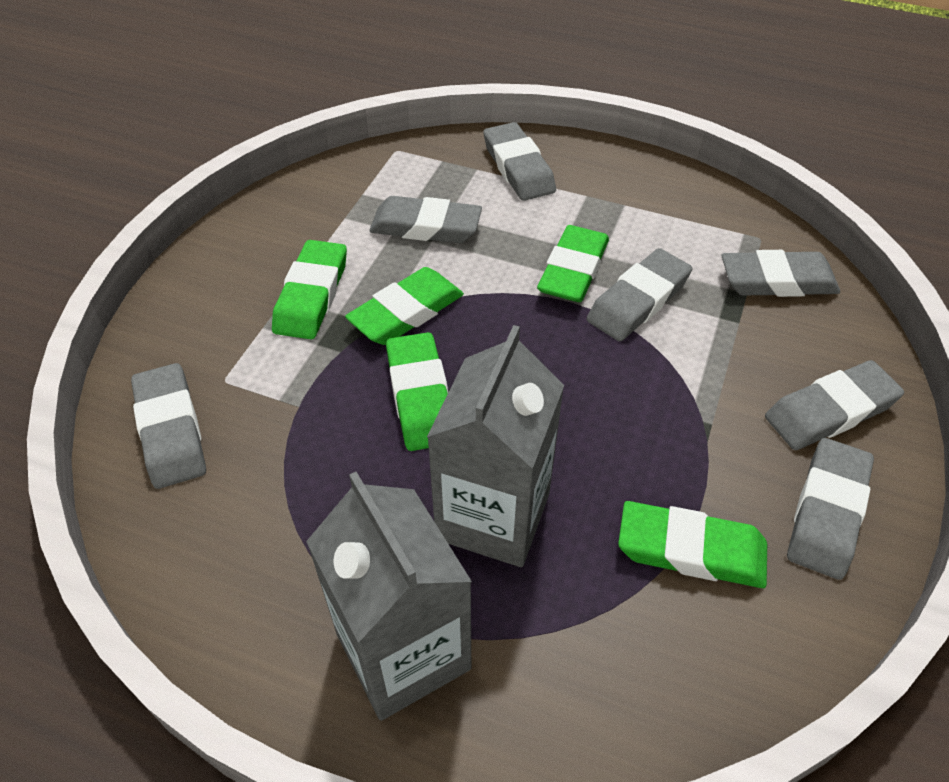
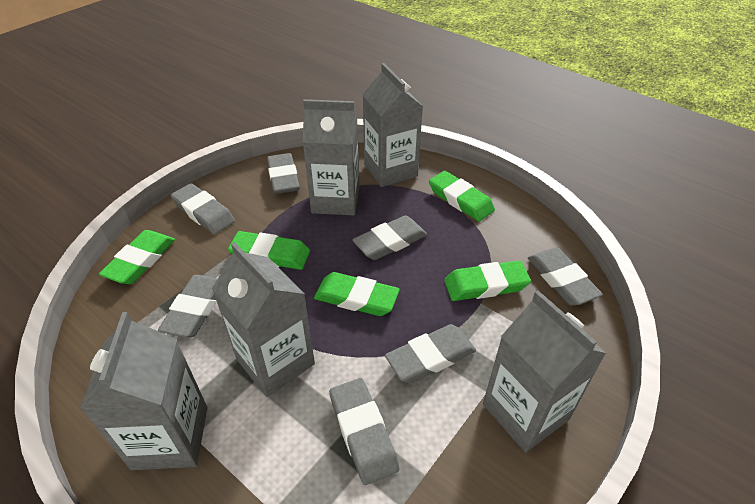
grey carton: [306,472,472,721] [427,325,564,567] = 2 -> [80,312,207,470] [212,242,315,397] [302,99,359,215] [363,63,423,187] [483,291,606,452] = 5

